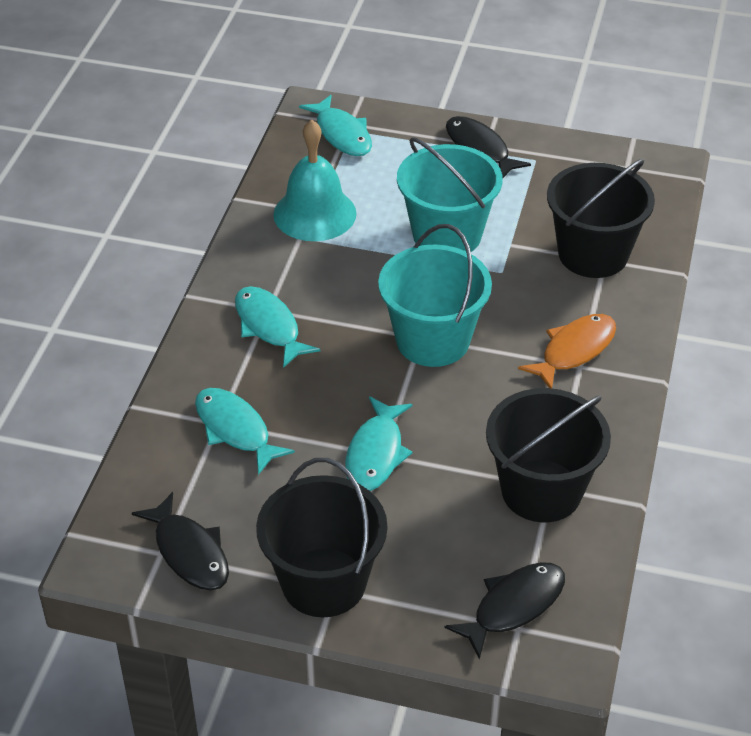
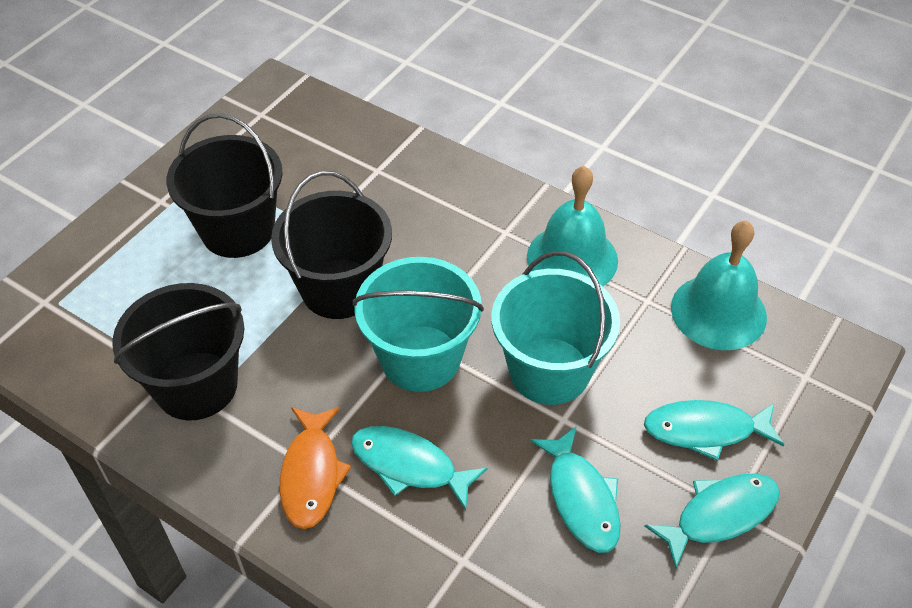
black fish: [132,492,229,591] [444,562,565,660] [446,116,531,179] = 3 -> none = 0
turquoise bell: [273,119,356,241] = 1 -> [527,166,618,286] [671,221,767,350] = 2

